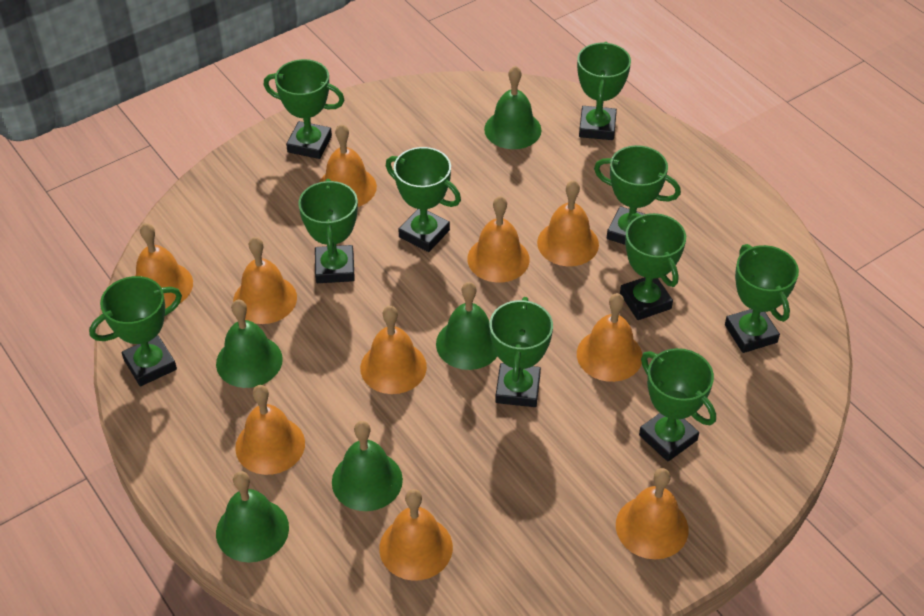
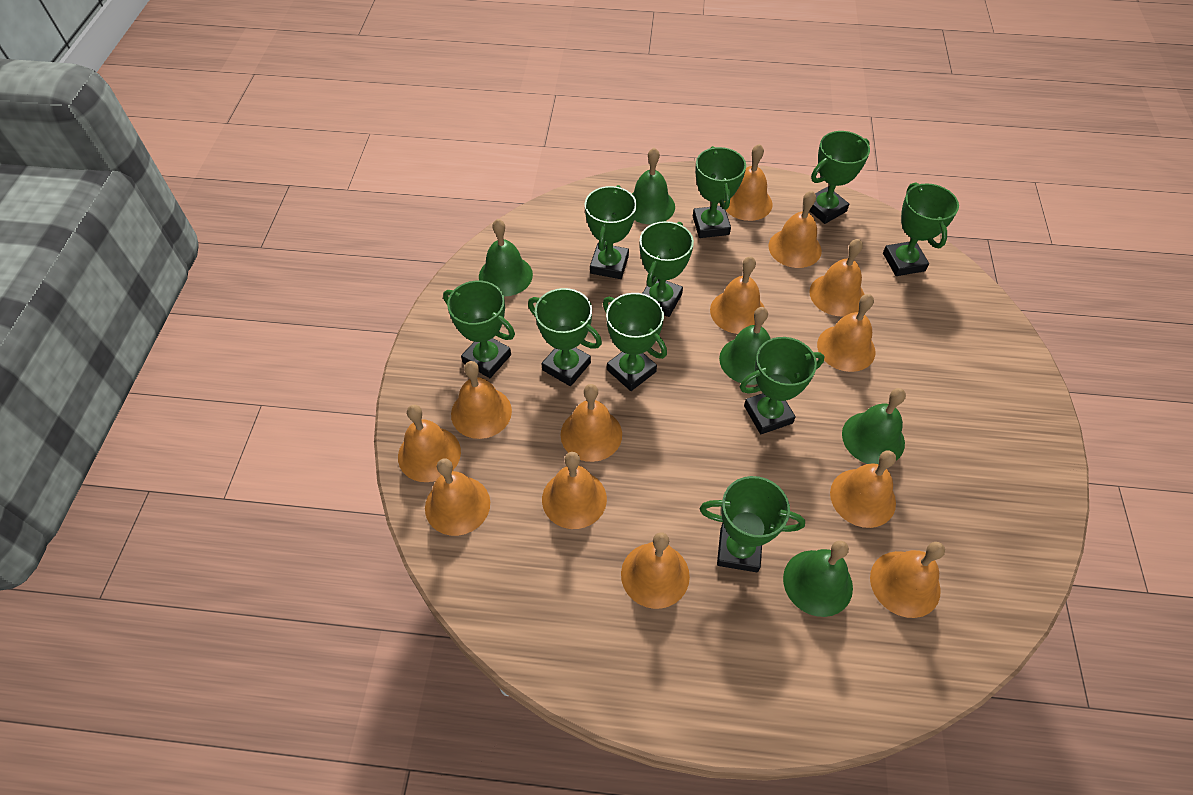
orange bell: [135,223,193,309] [233,237,297,324] [235,385,305,475] [319,124,377,207] [360,306,427,394] [379,489,453,581] [468,196,530,282] [537,180,599,266] [577,293,642,382] [616,468,688,559] = 10 -> [398,405,461,482] [425,458,490,536] [451,361,512,439] [542,452,607,529] [561,384,622,462] [621,532,690,609] [710,256,765,334] [726,144,772,221] [768,191,822,268] [809,239,865,316] [817,294,875,372] [830,450,896,528] [870,542,945,618] = 13

